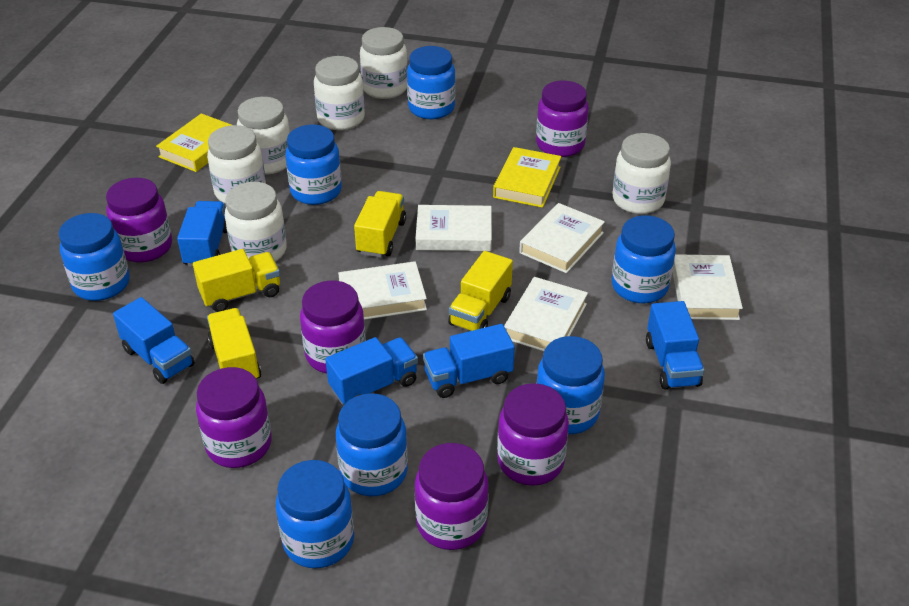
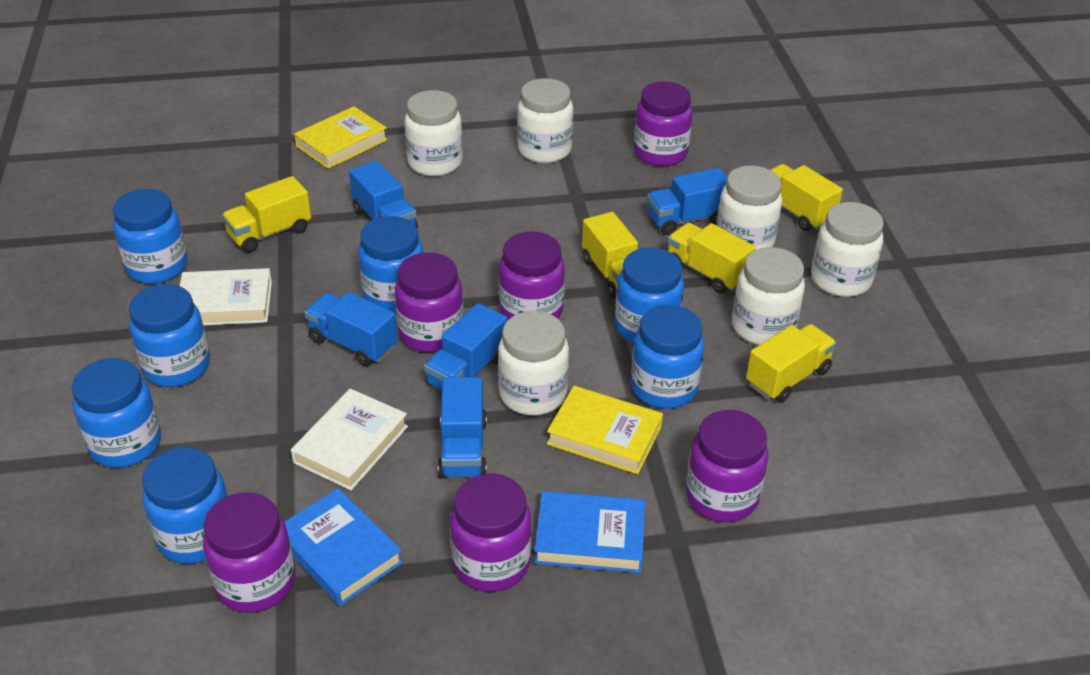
blue book: none = 0 -> [285,488,403,606] [534,491,645,573] = 2
white book: [338,261,427,320] [415,205,492,251] [504,277,588,351] [519,203,605,273] [672,254,743,320] = 5 -> [180,268,272,325] [291,389,408,490] = 2
yellow truck: [193,249,280,312] [207,308,261,378] [354,191,406,257] [448,251,513,331] = 4 -> [222,176,311,253] [582,212,638,299] [667,222,756,294] [746,324,837,403] [770,164,843,231] = 5

